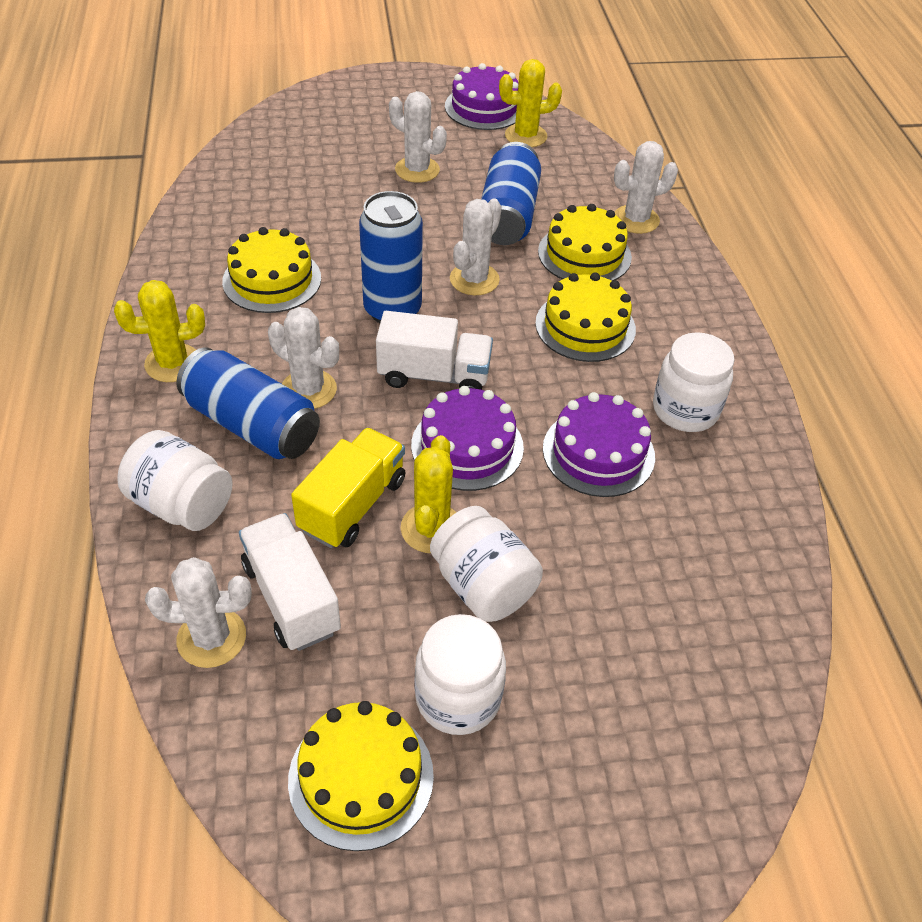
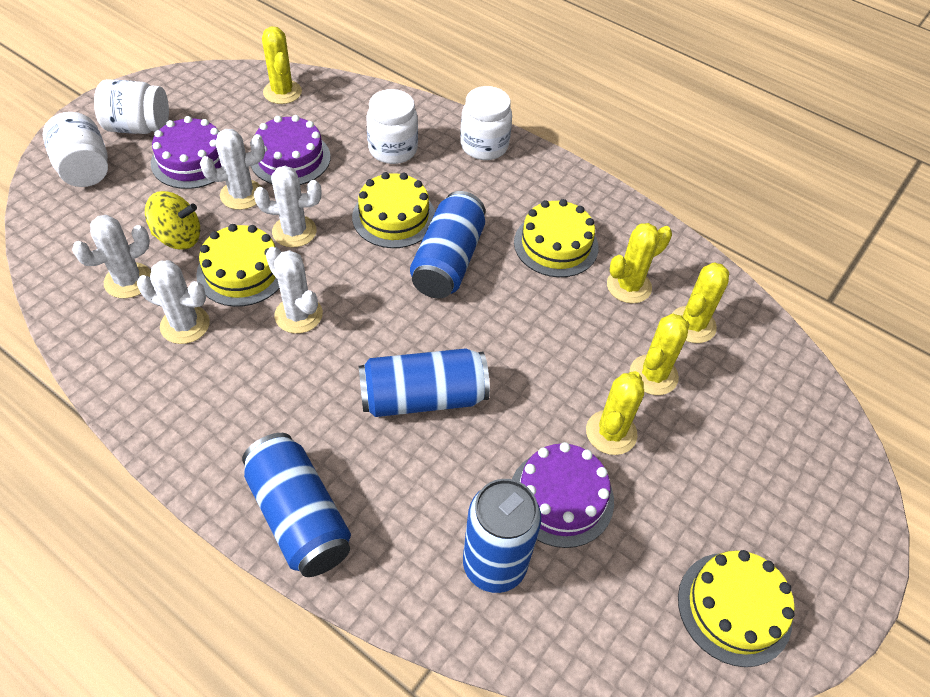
blue can: [177,347,320,459] [359,191,423,323] [481,142,541,245] = 3 -> [242,433,351,577] [359,348,490,417] [410,191,485,298] [463,479,541,593] = 4
white truck: [239,513,341,651] [376,311,493,390] = 2 -> none = 0
yellow cactus: [114,280,205,382] [401,435,457,553] [499,59,562,147] = 3 -> [262,27,302,104] [586,371,644,455] [607,223,672,304] [630,314,690,395] [672,262,729,343] = 5
yellow spinning top: none = 0 -> [145,191,200,250] = 1
yellow truck: [291,428,406,548] = 1 -> none = 0

